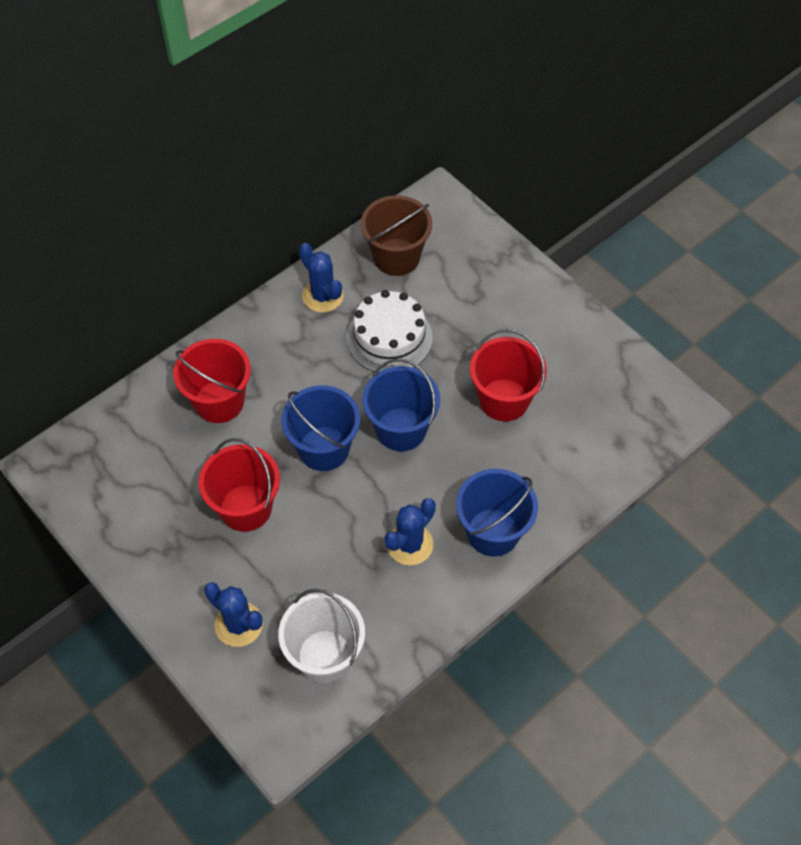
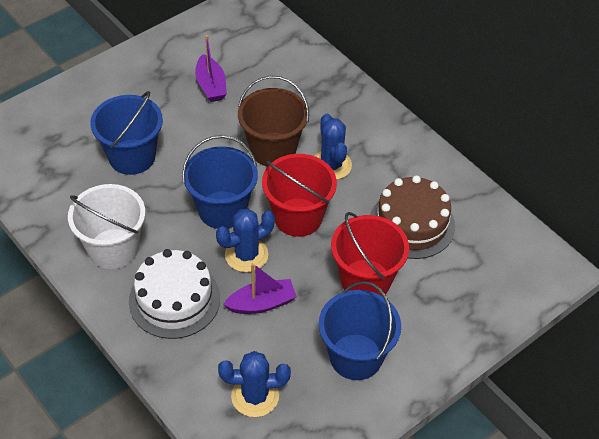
brown cake: none = 0 -> [370,175,455,259] = 1
purple boat: none = 0 -> [195,35,227,102] [223,263,297,314] = 2
red bucket: [173,339,251,423] [199,438,280,532] [470,329,547,421] = 3 -> [262,154,337,237] [331,212,409,296] = 2

